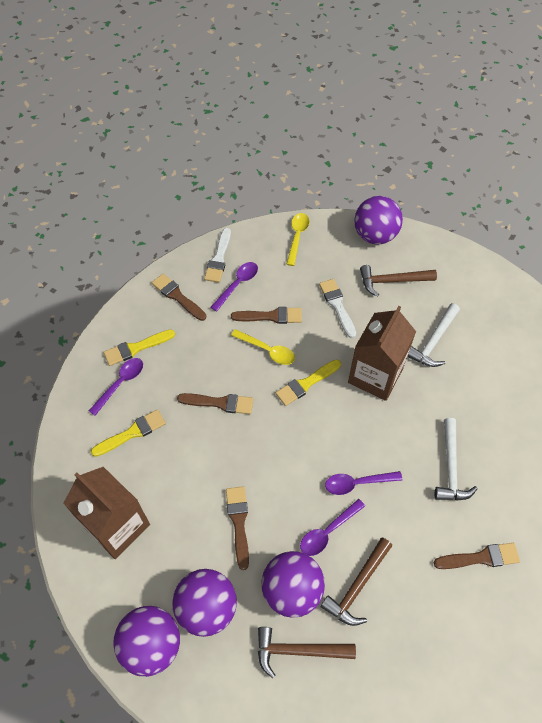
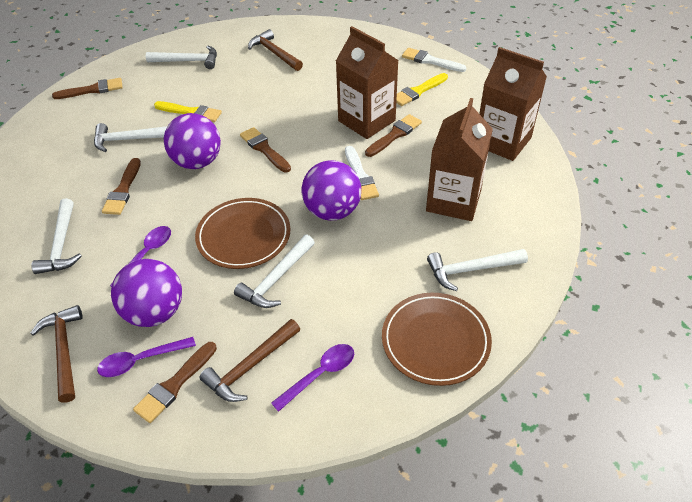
brown carton: [63,467,150,559] [348,306,416,401] = 2 -> [336,26,399,139] [426,98,493,221] [479,47,547,161] = 3
brown plate: none = 0 -> [195,198,291,269] [382,293,492,386] = 2
purple ball: [113,606,180,677] [172,569,237,637] [261,551,325,618] [354,196,403,244] = 4 -> [111,259,182,327] [164,113,221,169] [301,160,361,220] = 3
purple spoon: [89,358,143,416] [210,262,258,312] [300,499,365,556] [325,471,403,495] = 4 -> [97,337,196,377] [110,226,171,287] [271,344,354,412] = 3
white hammer: [407,303,460,367] [435,418,478,501] = 2 -> [31,198,82,274] [94,123,167,152] [146,46,217,69] [234,235,315,308] [427,249,528,291] = 5
yellow brush: [91,409,166,457] [104,330,175,366] [276,359,341,406] = 3 -> [154,101,222,122] [396,73,448,106] = 2
yellow spoon: [231,329,295,365] [287,213,310,266] = 2 -> none = 0

